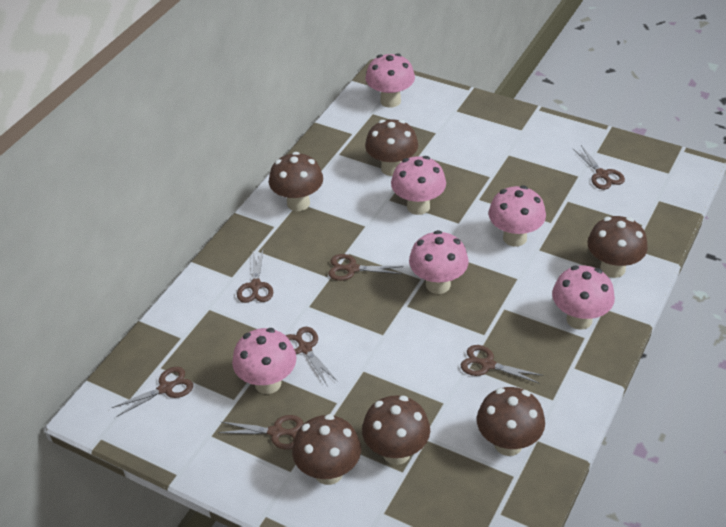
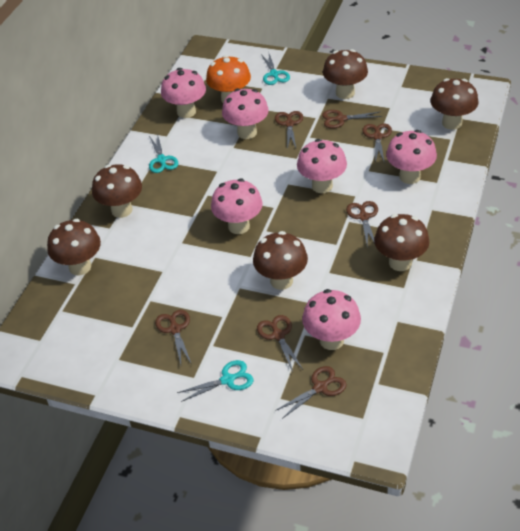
orange mushroom: none = 0 -> [206,55,251,103] = 1
turquoise scissors: none = 0 -> [149,133,178,173] [177,360,253,402] [261,54,290,85] = 3

